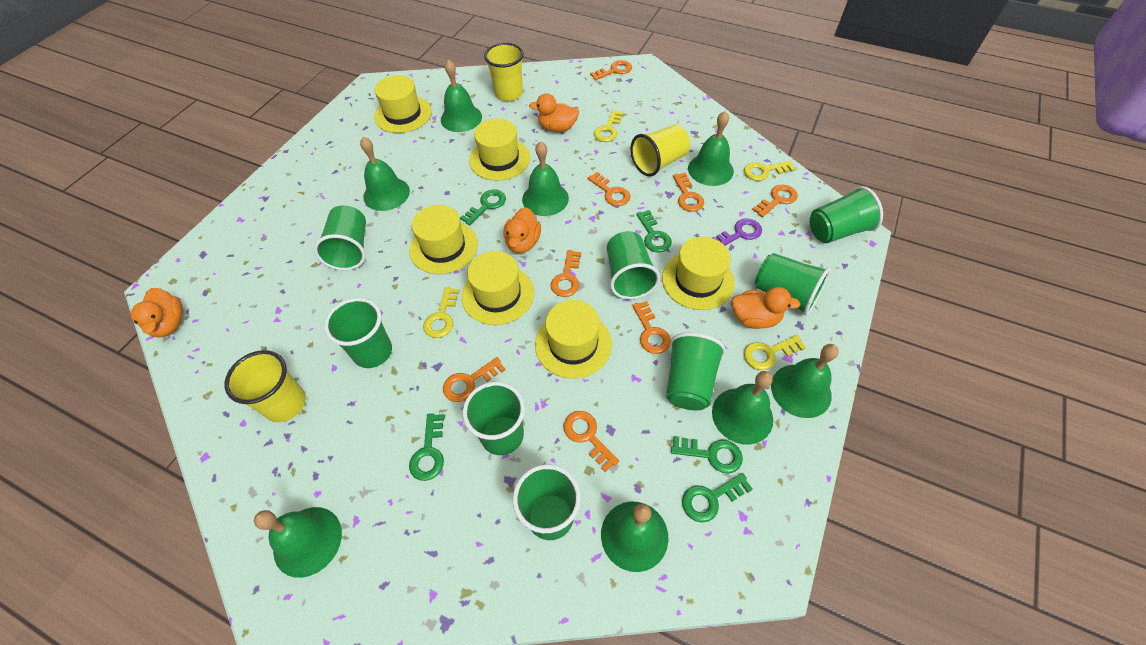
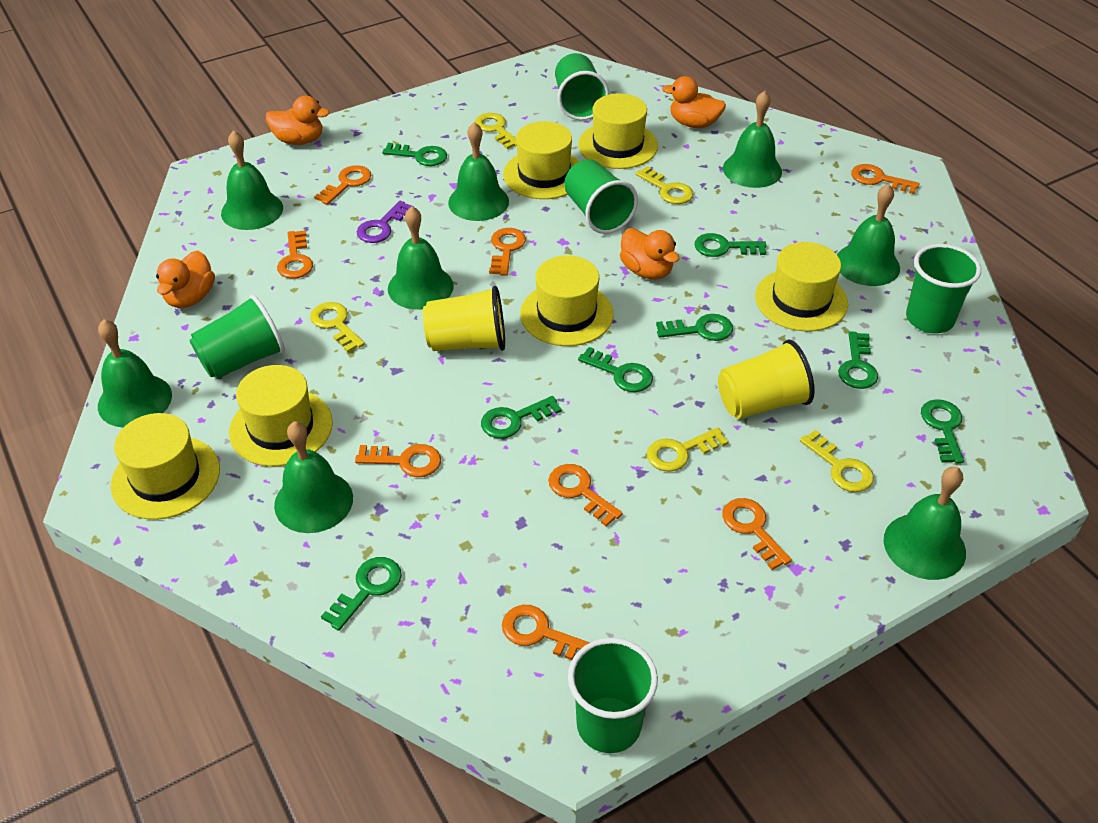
green cup: [314,205,366,270] [324,298,392,368] [462,382,525,455] [513,464,581,540] [607,231,660,299] [666,332,726,410] [755,253,830,316] [810,186,883,243] = 8 -> [190,295,285,379] [555,53,609,120] [564,159,638,234] [568,638,658,753] [906,244,981,333] = 5
green key: [409,413,445,481] [460,190,506,226] [636,210,672,252] [671,436,743,474] [682,473,753,523] = 5 -> [321,557,402,631] [382,143,447,166] [481,396,562,439] [578,347,653,392] [656,314,733,341] [694,233,766,257] [838,331,878,389] [921,399,964,464] = 8
yellow cup: [224,350,306,422] [484,43,524,101] [631,124,690,177] = 3 -> [423,286,505,351] [718,340,815,419] = 2
yellow key: [423,287,460,338] [594,110,623,142] [744,161,795,181] [744,335,806,370] = 4 -> [310,302,365,353] [475,113,517,149] [635,166,693,204] [647,427,729,472] [800,430,874,492] = 5

